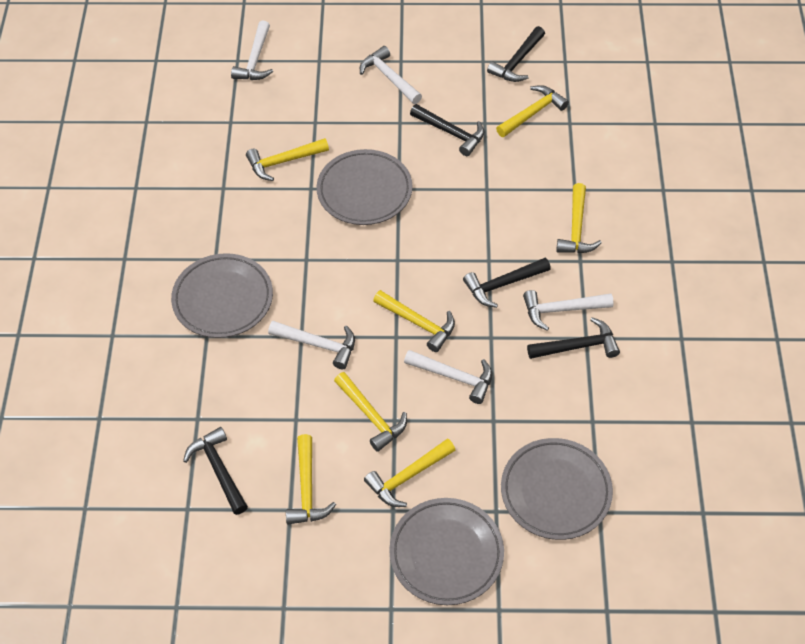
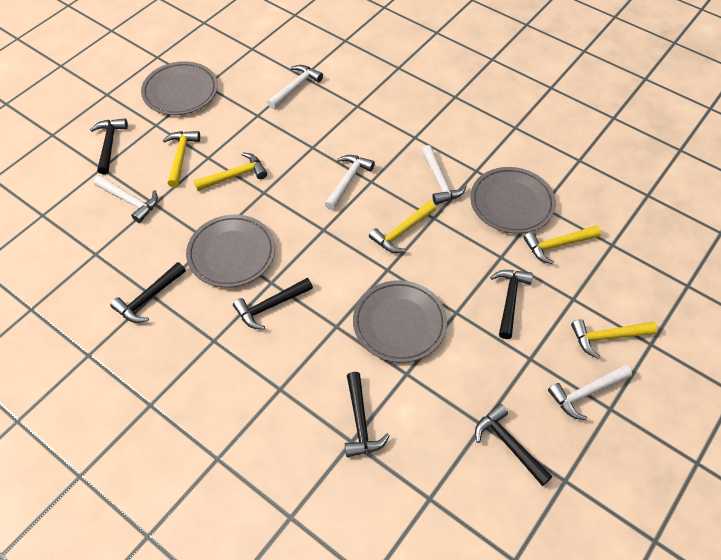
black hammer: [183,427,248,515] [410,104,484,156] [463,258,551,308] [487,26,545,82] [527,317,620,359] = 5 -> [90,118,128,175] [110,262,186,323] [233,278,313,329] [345,372,390,457] [475,404,553,486] [490,270,533,339] = 6
yellow hammer: [246,138,329,181] [286,434,336,525] [334,372,407,452] [364,438,455,507] [373,290,455,352] [496,85,569,137] [556,183,602,253] = 7 -> [163,131,200,187] [194,152,267,191] [369,201,436,253] [524,225,601,264] [571,319,657,359] = 5

